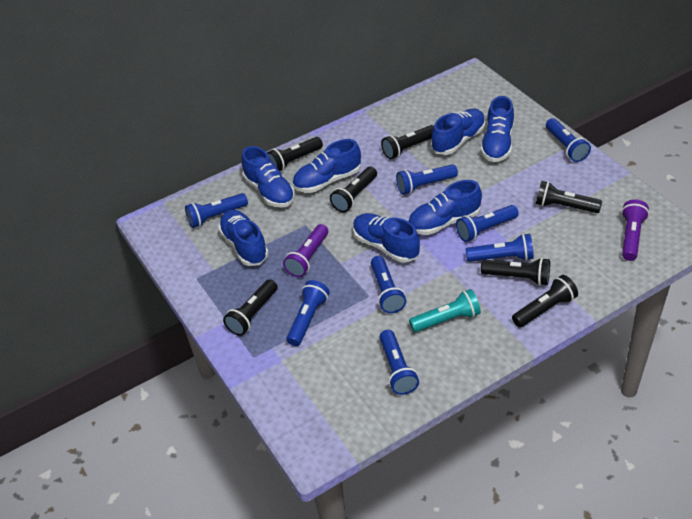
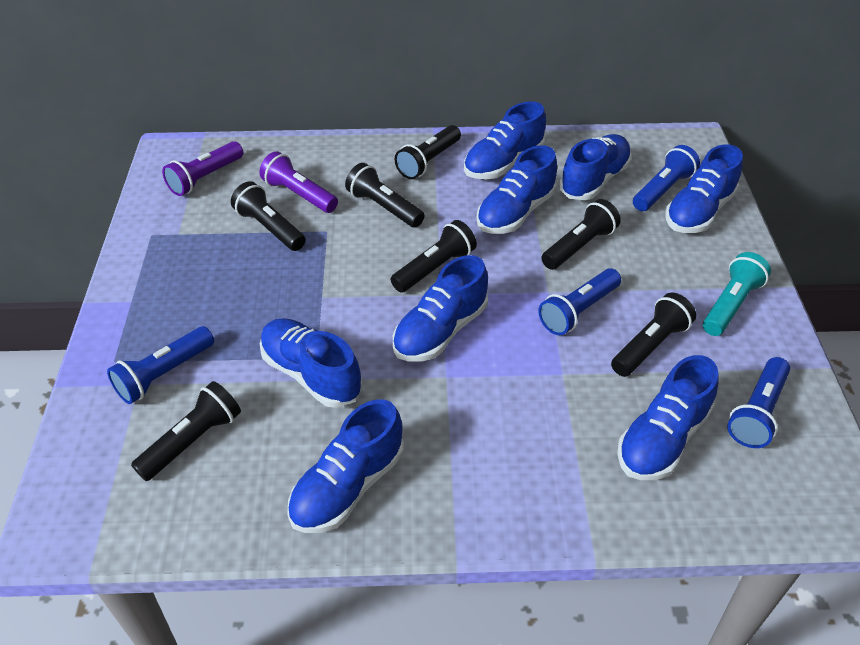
blue flashlight: [185,193,248,228] [287,280,330,346] [371,256,406,313] [379,330,419,395] [396,164,458,195] [456,205,519,242] [466,234,534,262] [546,118,591,162] = 8 -> [107,326,214,404] [538,268,621,335] [633,145,700,211] [727,357,790,448] = 4
blue shoe: [218,210,269,266] [242,146,295,207] [292,139,361,193] [353,213,420,263] [408,180,482,235] [431,109,486,155] [480,96,514,162] = 7 -> [260,318,363,408] [287,399,404,533] [393,255,488,362] [464,101,546,179] [477,145,557,234] [559,134,632,200] [617,355,719,480] [665,144,743,233] = 8

